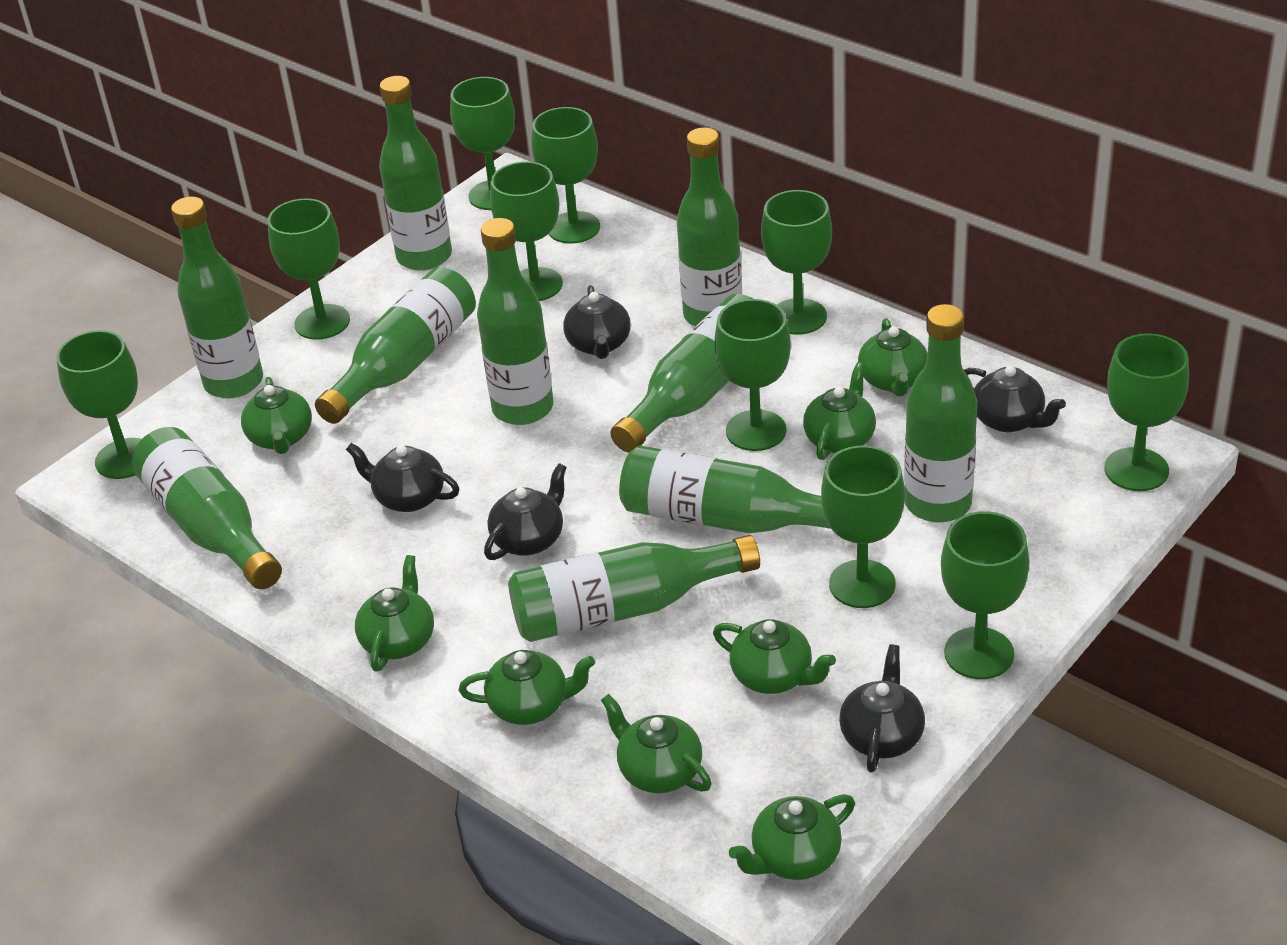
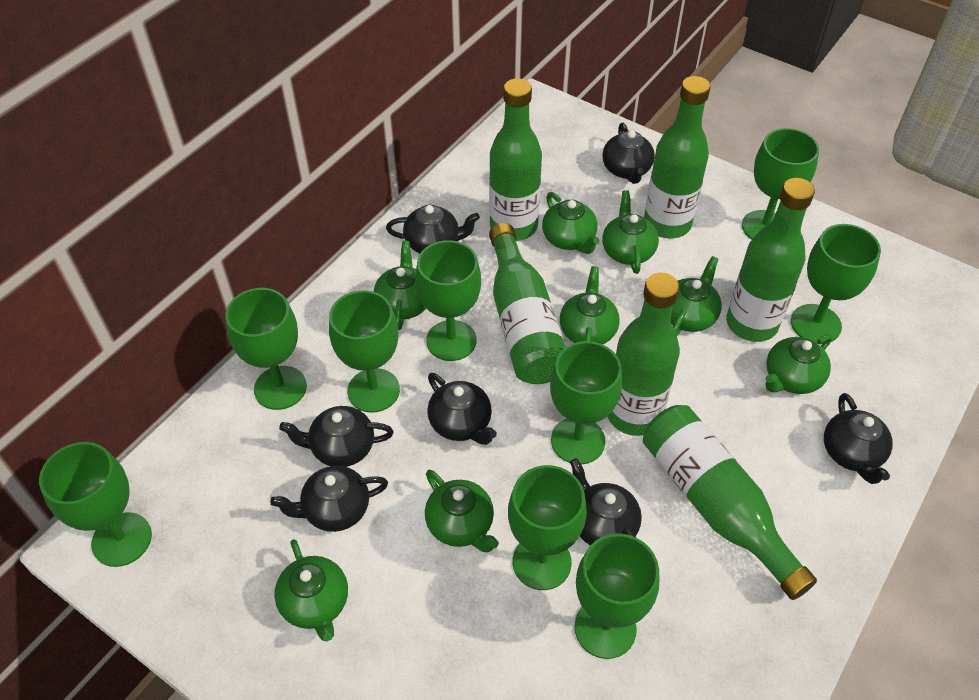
black teapot: [346,443,459,512] [484,463,567,560] [563,285,631,359] [839,644,925,773] [964,365,1066,432] = 5 -> [270,466,388,532] [279,406,394,467] [386,205,480,253] [427,373,497,445] [570,458,642,545] [602,123,655,184] [824,393,893,484] = 7
green bottle: [131,427,282,589] [171,197,263,399] [315,267,476,424] [379,76,452,271] [477,218,554,425] [508,535,760,642] [610,294,753,453] [619,445,831,533] [677,127,742,326] [904,304,978,523] = 10 -> [489,78,542,241] [489,223,565,384] [608,272,680,436] [643,405,817,600] [644,76,710,238] [726,178,815,342] = 6
green goblet: [56,330,142,479] [268,198,350,340] [450,77,515,210] [490,161,563,301] [531,107,600,244] [715,299,791,451] [761,190,832,335] [821,446,905,608] [941,511,1029,679] [1104,333,1189,491] = 10 -> [39,442,152,567] [225,288,307,410] [329,290,400,413] [415,240,481,361] [508,465,587,590] [550,341,622,464] [574,533,659,659] [742,128,819,240] [791,224,881,344] = 9

